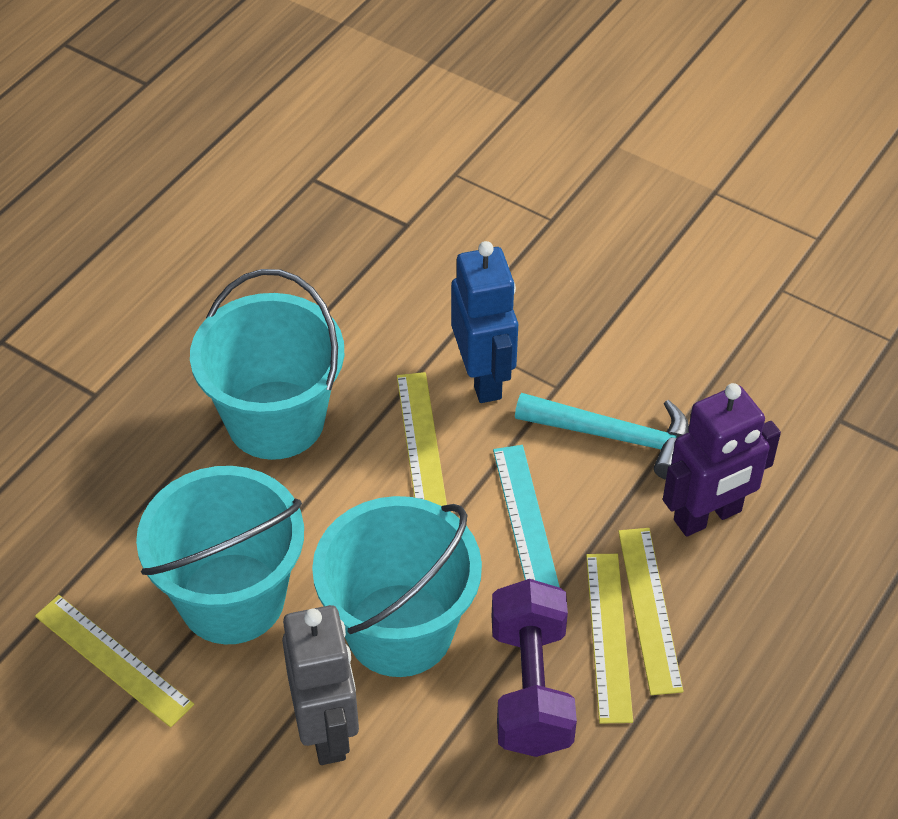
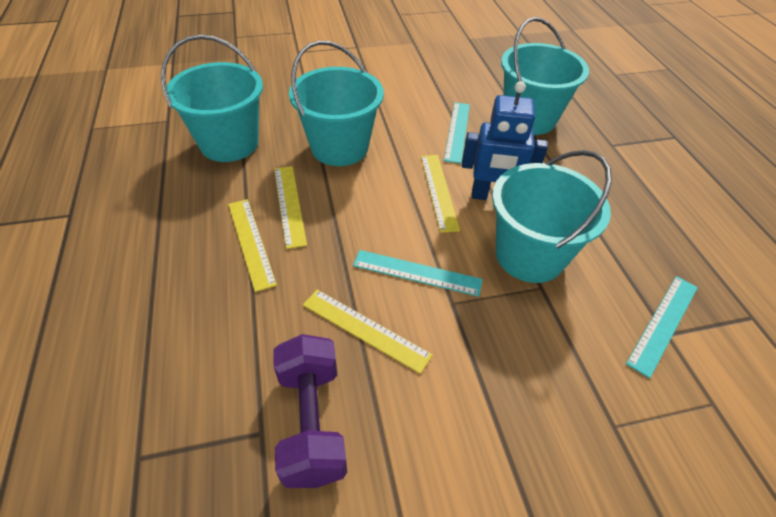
grey robot: [282,605,359,765] = 1 -> none = 0
purple robot: [663,383,781,537] = 1 -> none = 0
turquoise bucket: [136,466,304,644] [190,269,344,460] [312,496,482,677] = 3 -> [161,34,263,162] [289,40,384,166] [492,150,612,283] [501,17,589,135] = 4
turquoise hammer: [515,393,689,480] = 1 -> none = 0
turquoise ruler: [493,445,560,588] = 1 -> [353,250,483,297] [444,102,470,164] [626,276,698,378] = 3

